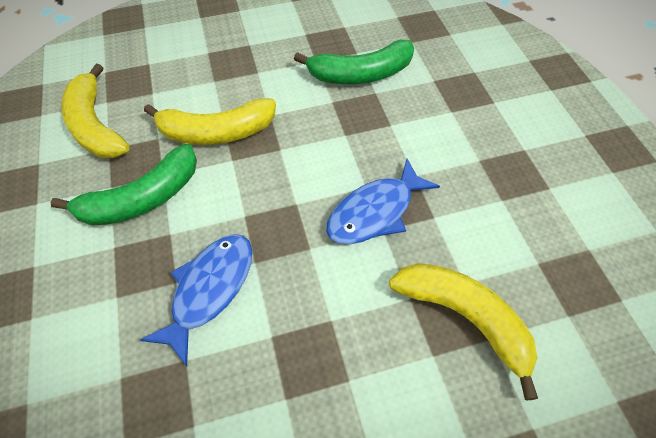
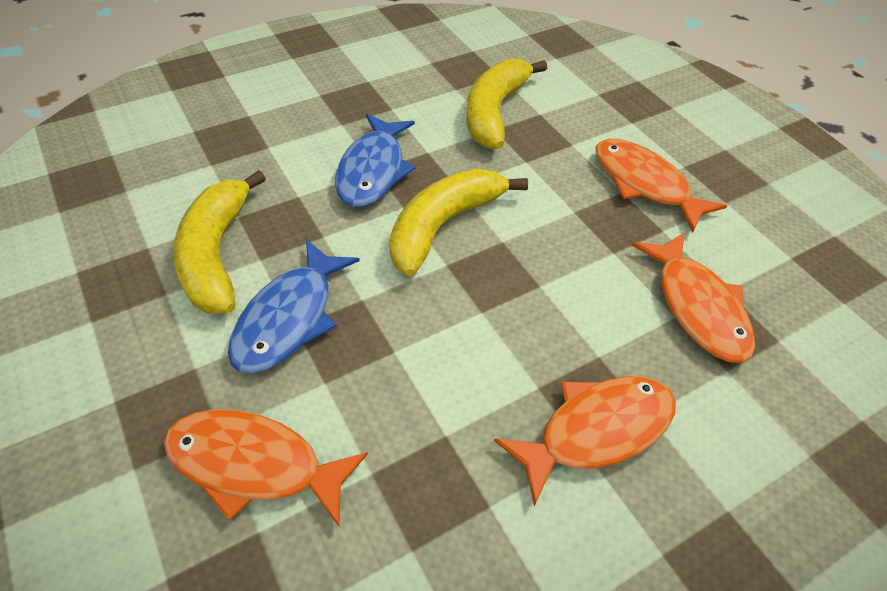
green banana: [50,144,197,226] [294,40,414,84] = 2 -> none = 0
orange fish: none = 0 -> [164,409,368,527] [494,376,676,507] [596,139,727,233] [632,232,755,363] = 4

